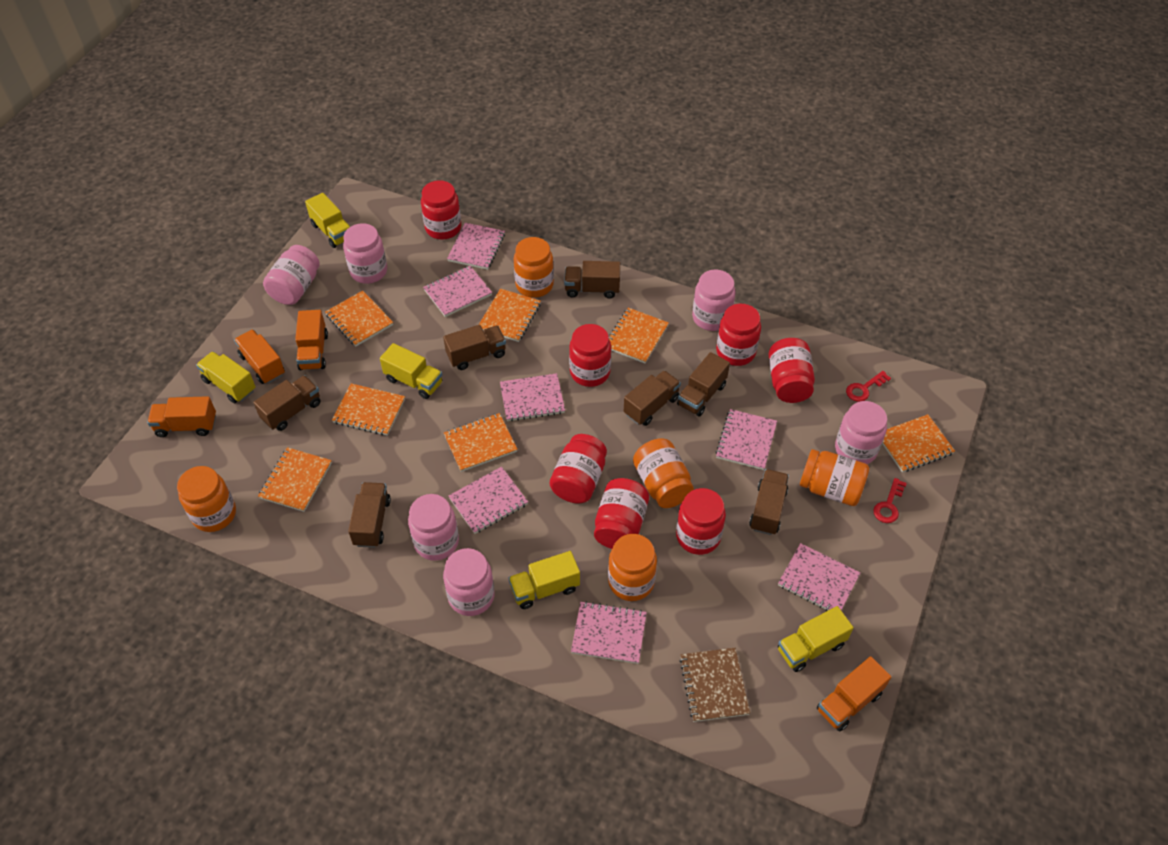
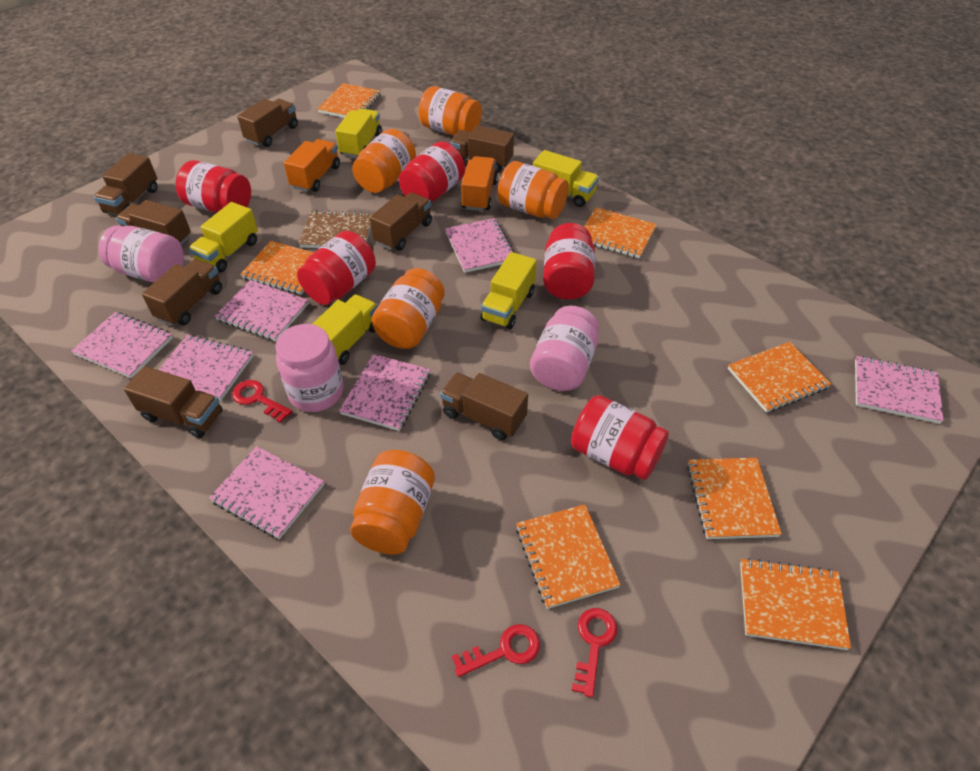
brown truck: [253,375,321,431] [348,482,391,548] [443,325,506,370] [564,261,620,299] [624,370,681,426] [677,352,730,416] [749,469,789,535] = 7 -> [94,153,158,215] [116,200,191,246] [124,366,223,438] [142,259,222,326] [237,99,298,147] [370,192,432,250] [440,373,528,440] [450,125,514,173] = 8
orange truck: [147,396,216,437] [234,329,285,384] [295,310,328,370] [817,656,891,732] = 4 -> [284,139,340,192] [461,156,498,211] = 2
pink jar: [263,245,320,305] [343,223,387,284] [408,494,459,561] [443,548,495,616] [692,269,736,331] [835,401,887,464] = 6 -> [99,225,184,282] [275,324,344,412] [530,306,599,391] = 3
red jar: [421,180,461,239] [550,434,607,504] [569,324,611,387] [594,478,649,549] [676,488,726,555] [716,304,761,366] [768,338,815,403] = 7 -> [176,160,251,213] [297,231,376,305] [399,141,465,202] [543,223,595,299] [571,395,669,480] = 5
red key: [846,371,891,402] [873,478,907,523] = 2 -> [232,380,292,423] [452,624,540,677] [572,608,617,697] = 3

